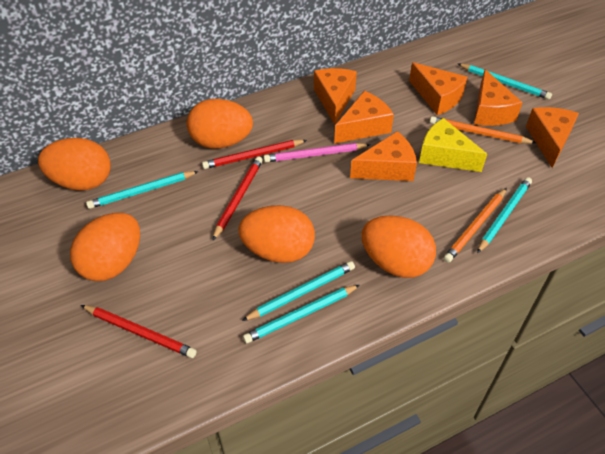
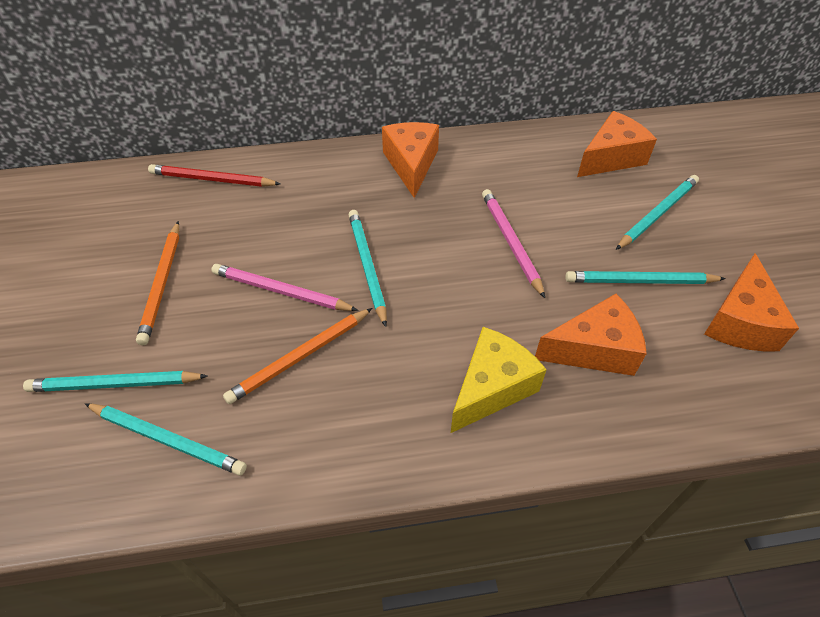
orange cheese: [314,68,357,125] [334,91,394,143] [350,131,417,181] [409,62,468,115] [474,69,523,126] [526,107,579,168] = 6 -> [382,122,439,198] [535,294,647,376] [577,111,657,177] [704,253,799,352] = 4
orange egg: [38,138,111,191] [70,213,140,281] [187,99,253,149] [239,205,315,263] [361,215,436,278] = 5 -> none = 0
pink pencil: [263,143,370,162] = 1 -> [211,264,358,311] [482,189,545,298] = 2
red pencil: [81,305,197,358] [202,140,307,169] [212,156,263,241] = 3 -> [148,164,281,187] = 1

